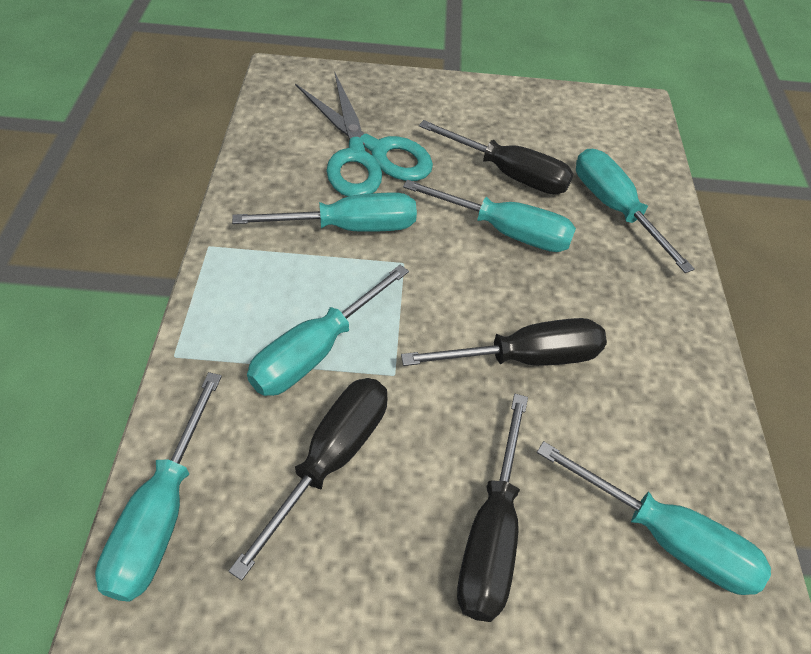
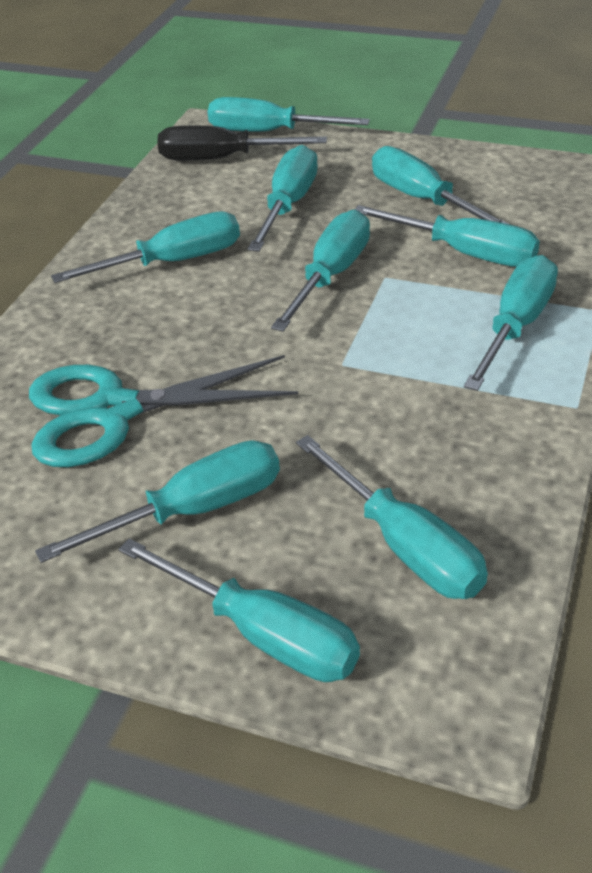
black screwdriver: [229,378,388,581] [401,318,607,366] [419,120,574,194] [457,394,528,622] = 4 -> [157,126,327,160] = 1
turquoise screwdriver: [95,372,222,602] [232,193,417,232] [247,265,409,396] [403,180,576,252] [537,441,771,595] [576,149,695,273] = 6 -> [35,440,280,563] [51,211,240,283] [118,538,360,682] [208,97,370,132] [248,145,318,252] [271,210,370,332] [296,435,488,599] [354,205,540,267] [372,146,508,224] [464,255,558,391] = 10

